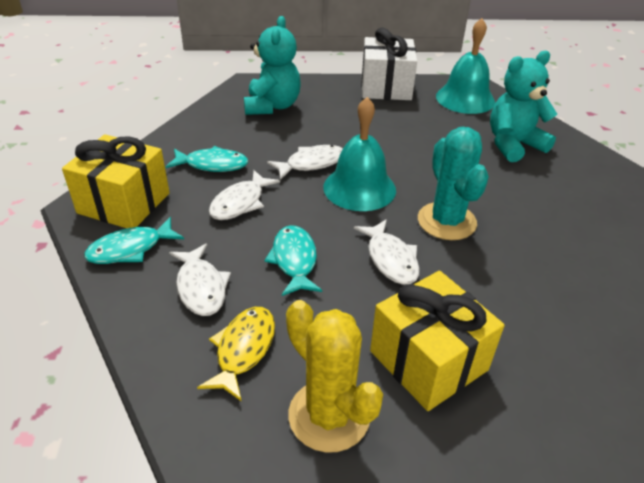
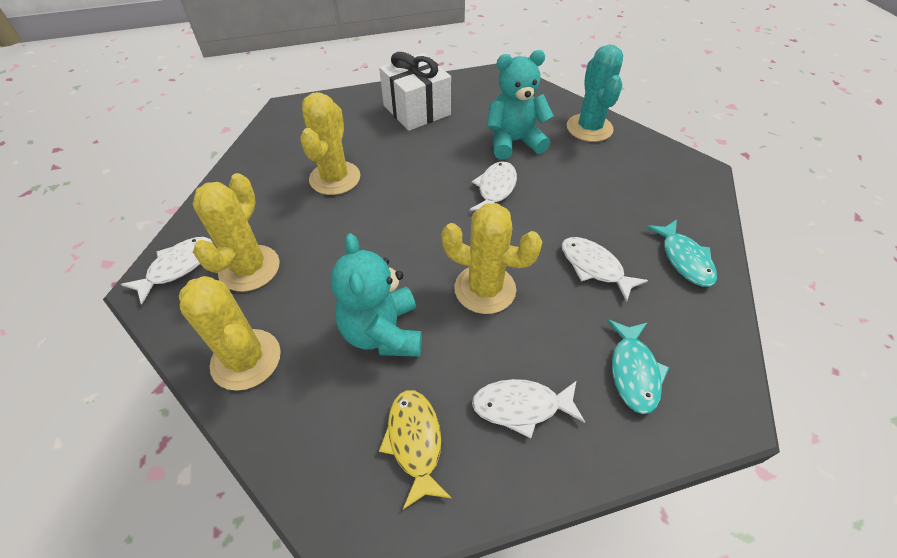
turquoise bell: [323,97,396,211] [436,18,495,114] = 2 -> none = 0
turquoise fish: [84,217,184,264] [165,146,248,172] [264,225,322,296] = 3 -> [607,320,669,414] [647,220,717,287] = 2
yellow cactus: [286,300,383,453] = 1 -> [179,276,281,391] [193,173,280,292] [300,92,360,195] [442,203,542,314] = 4
yellow gift: [62,134,170,228] [370,271,505,411] = 2 -> none = 0

